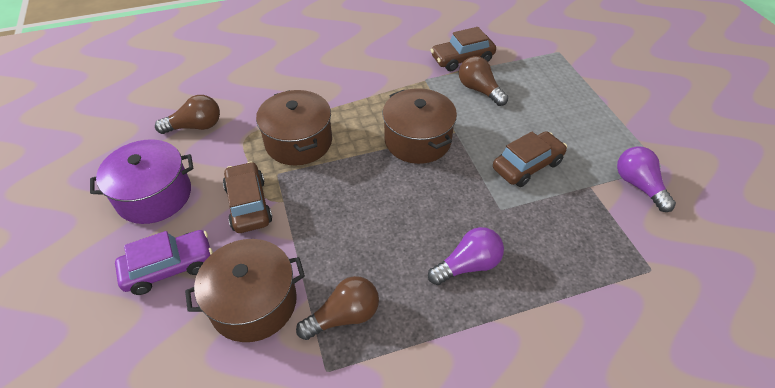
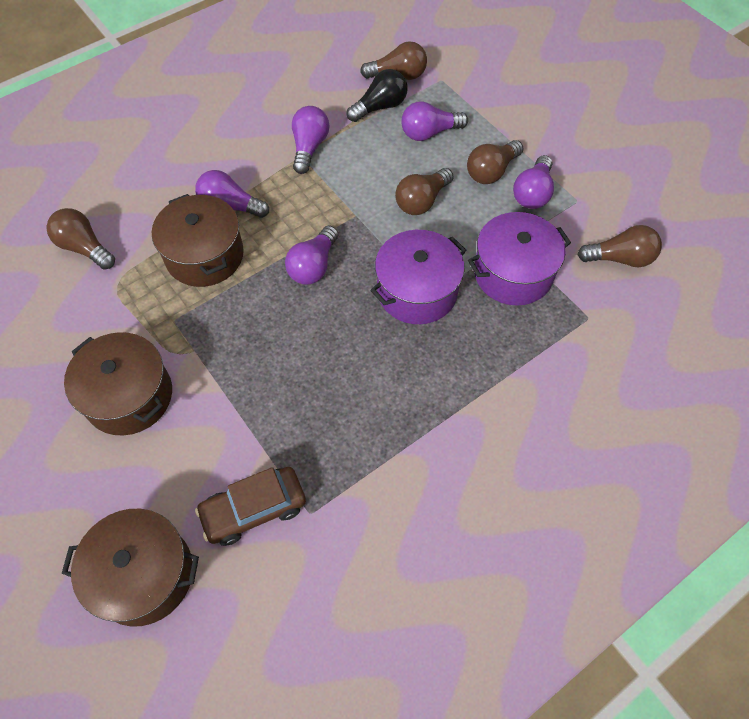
black light bulb: none = 0 -> [347,69,408,122] = 1
brown car: [223,161,272,233] [431,27,496,71] [493,131,567,187] = 3 -> [195,467,306,546] = 1
brown light bulb: [155,95,220,134] [296,276,379,340] [459,56,508,106] = 3 -> [47,208,115,270] [360,41,427,80] [395,168,454,215] [467,140,523,184] [577,225,662,267] = 5
purple car: [115,230,213,295] = 1 -> none = 0
purple light bulb: [428,227,504,285] [617,147,676,212] = 2 -> [195,170,269,218] [285,225,338,285] [292,106,329,174] [401,101,468,141] [513,155,554,209] = 5
purple pot: [90,139,193,224] = 1 -> [370,230,466,324] [468,212,571,306] = 2

